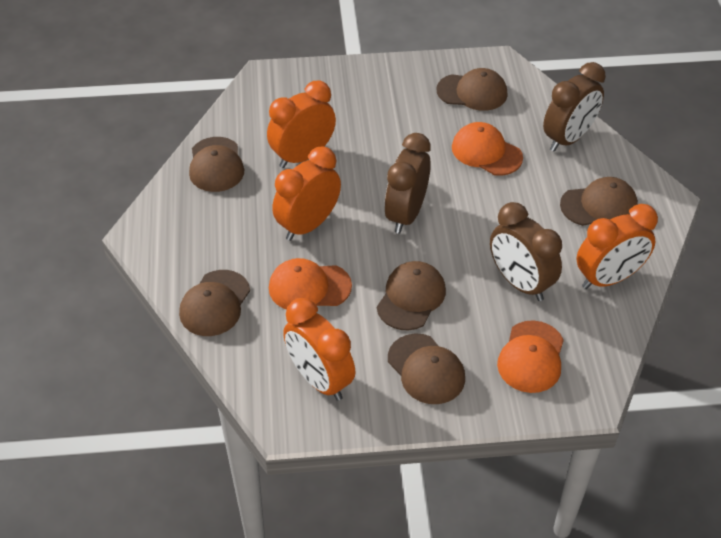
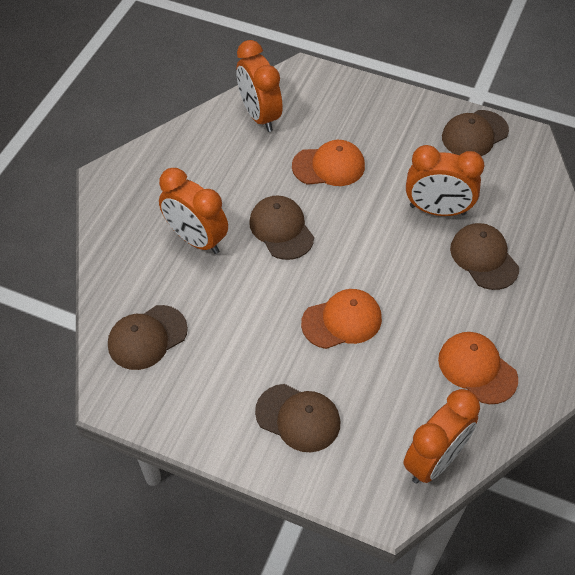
brown cap: [179,270,250,336] [189,137,244,192] [377,261,446,330] [388,334,465,404] [436,68,508,111] [560,177,638,226] = 6 -> [108,305,188,370] [249,196,314,260] [255,384,340,452] [442,110,509,156] [450,223,519,290] = 5
brown clock: [385,133,431,234] [490,202,562,301] [543,62,606,152] = 3 -> none = 0

